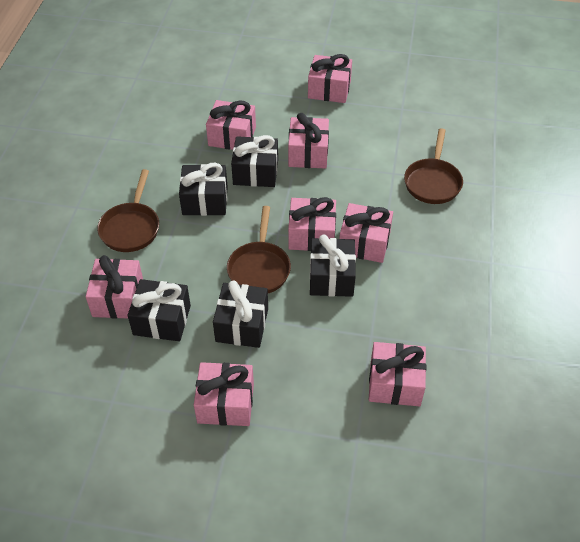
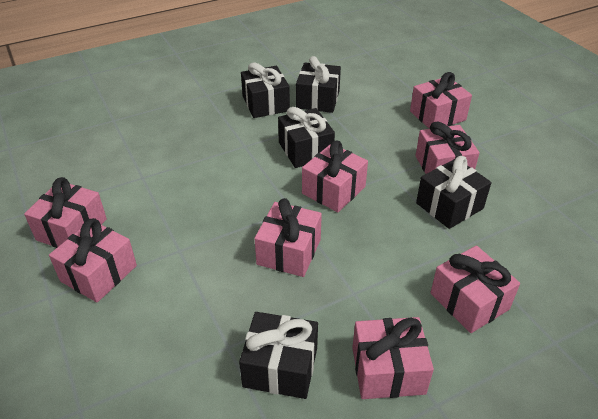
brown pan: [97,169,159,252] [227,206,291,293] [404,128,463,204] = 3 -> none = 0

